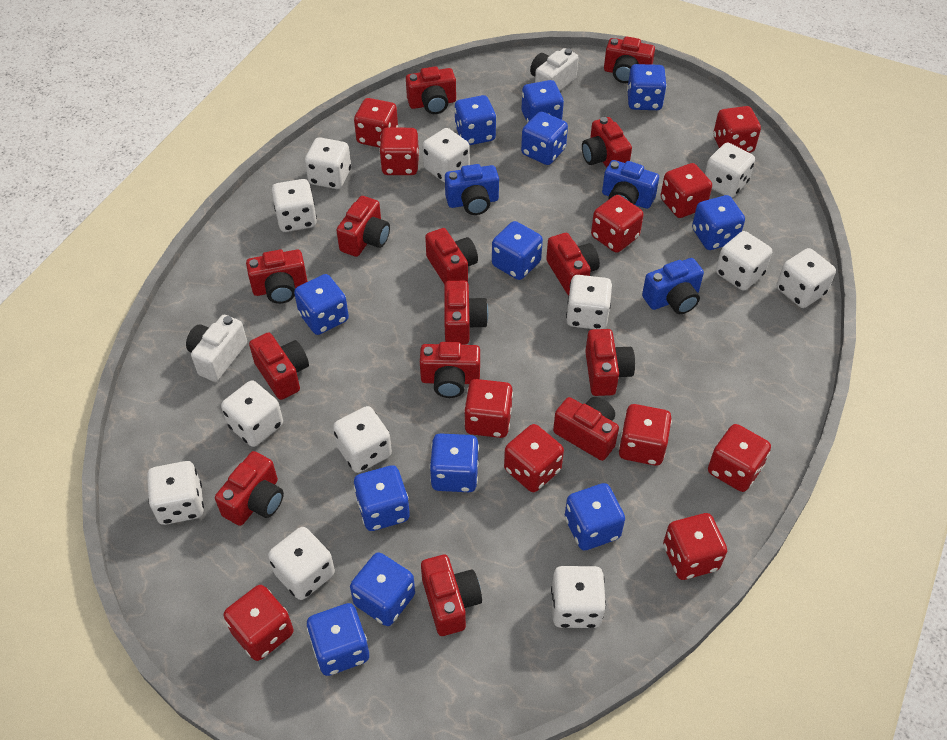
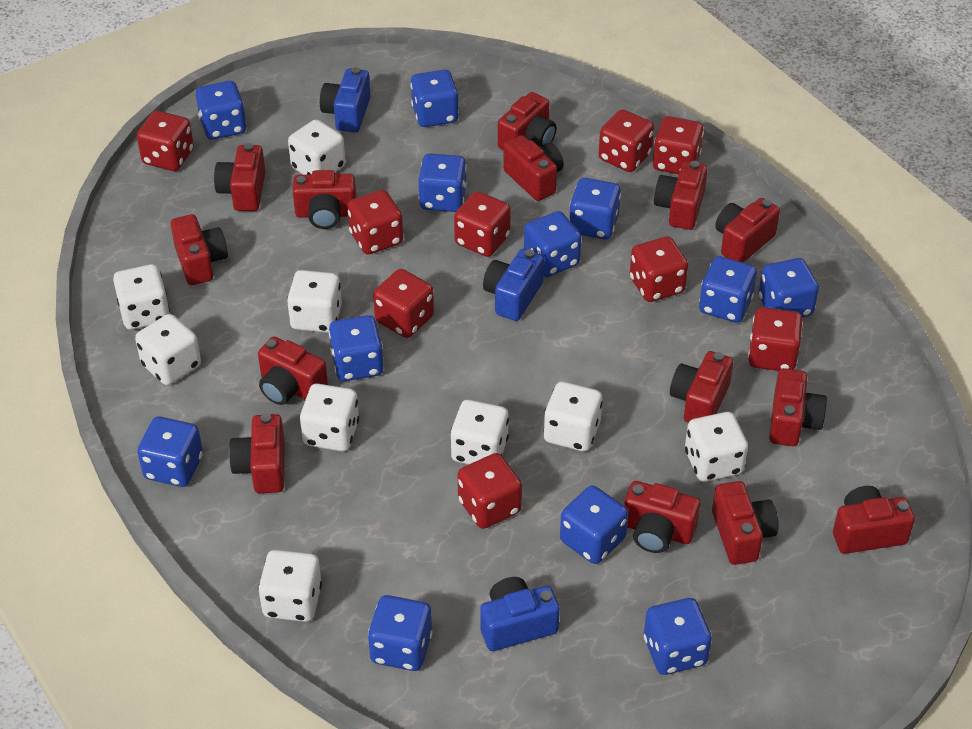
red dice: [223,585,294,661] [354,98,398,148] [379,128,419,175] [464,379,513,438] [504,424,564,492] [591,195,644,253] [619,404,672,466] [660,163,712,218] [663,513,727,580] [708,424,771,492] [713,106,761,153] = 11 -> [137,111,194,171] [347,190,403,255] [373,269,434,338] [454,191,511,257] [458,453,522,529] [599,109,654,172] [630,236,688,302] [653,116,704,174] [748,307,803,371] = 9
white camera: [186,315,247,382] [530,48,579,91] = 2 -> none = 0
white dice: [147,461,204,525] [221,381,283,447] [268,527,335,600] [272,179,317,232] [305,137,351,189] [333,406,392,473] [422,128,470,183] [551,566,606,628] [566,275,612,329] [705,143,755,198] [716,231,772,291] [777,248,836,308] = 12 -> [113,264,170,330] [135,314,201,385] [258,550,322,622] [287,270,342,333] [288,119,345,175] [300,384,359,451] [450,400,509,465] [544,382,603,451] [685,412,748,482] = 9

